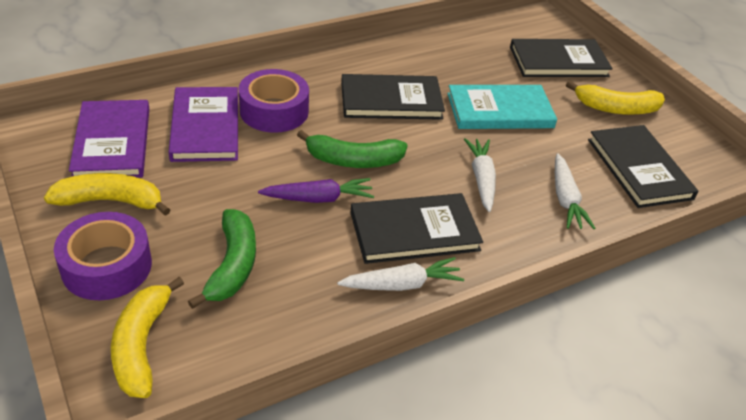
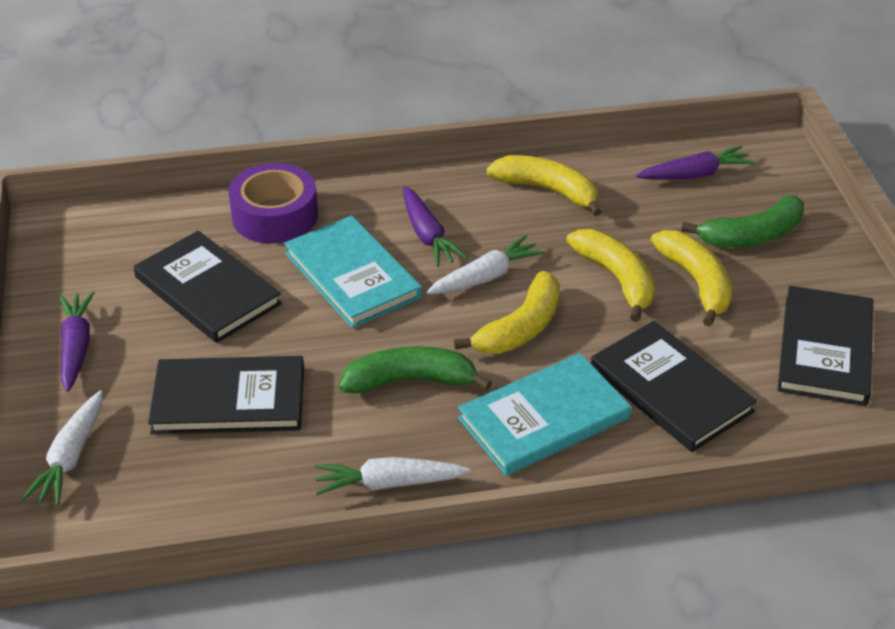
purple book: [69,100,149,178] [169,87,238,162] = 2 -> none = 0
purple carrot: [258,178,374,203] = 1 -> [59,292,94,392] [403,186,467,267] [636,146,755,180] = 3
purple tape: [54,212,152,300] [239,69,309,133] = 2 -> [228,163,318,243] = 1
turquoise book: [447,85,557,129] = 1 -> [284,216,422,328] [458,353,631,476] = 2
yellow banana: [44,173,170,216] [111,277,184,398] [566,81,665,115] = 3 -> [454,271,560,354] [487,155,602,216] [566,229,655,322] [651,230,732,327] = 4

